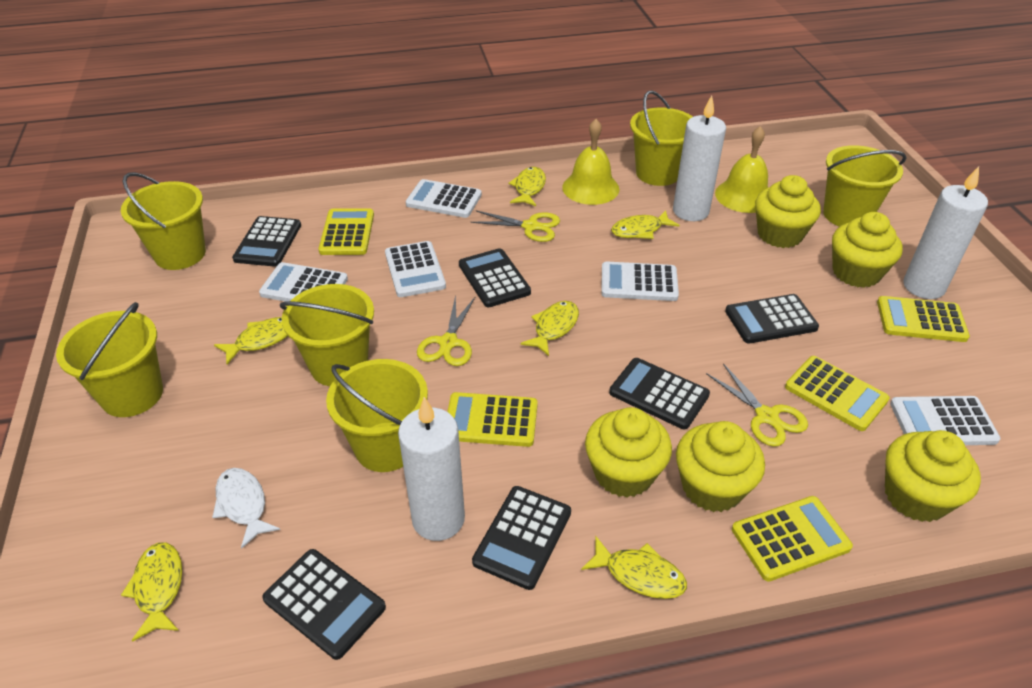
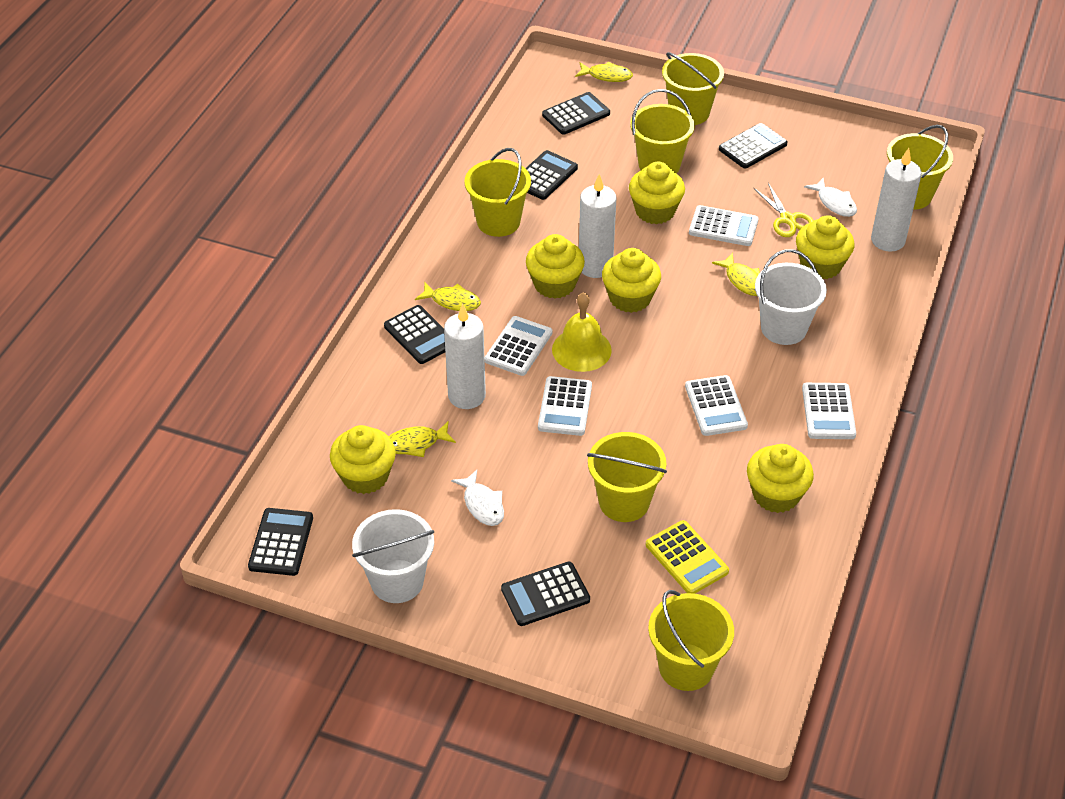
white bucket: none = 0 -> [352,509,434,603] [755,249,827,345] = 2
white fish: [212,468,280,549] = 1 -> [451,470,504,526] [804,178,857,217] = 2
yellow bell: [562,119,619,205] [715,126,768,213] = 2 -> [552,292,612,372] = 1
yellow calculator: [318,208,374,255] [447,392,538,447] [732,496,853,582] [785,356,890,431] [877,296,970,342] = 5 -> [646,520,729,594] = 1
yellow cupcake: [585,407,672,498] [676,421,765,512] [755,175,821,248] [832,212,903,288] [885,430,981,522] = 5 -> [330,425,396,494] [526,234,585,299] [602,248,661,313] [629,162,685,224] [747,444,814,513] [796,215,854,279] = 6
yellow fish: [121,542,182,642] [214,317,288,364] [508,167,546,206] [520,301,579,356] [581,536,687,599] [611,210,679,239] = 6 -> [389,422,456,457] [415,282,481,311] [575,61,633,82] [712,253,760,296] = 4
yellow scissors: [417,295,475,366] [471,211,560,242] [706,363,808,447] = 3 -> [753,183,814,237] = 1

